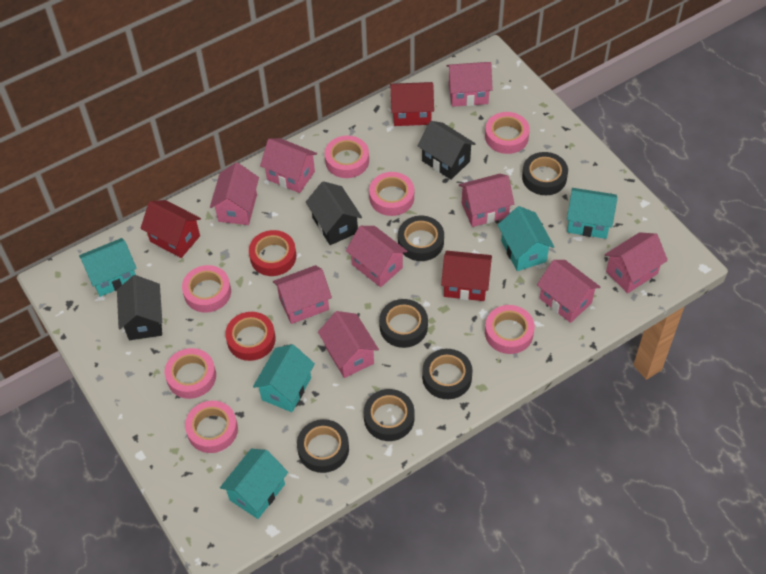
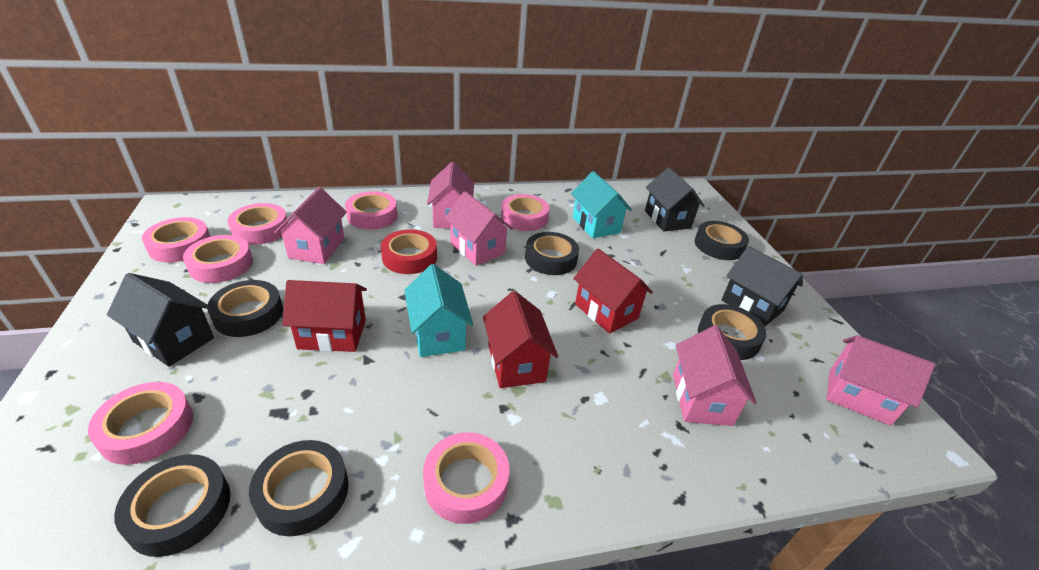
pink house: [210,162,259,225] [260,138,317,193] [273,265,332,324] [318,311,379,378] [346,226,408,287] [447,62,493,107] [459,174,514,227] [537,260,600,323] [605,232,668,293] = 9 -> [274,187,347,264] [427,162,474,228] [444,191,513,266] [673,326,757,426] [827,335,935,426] = 5
red tape: [225,312,276,361] [249,230,296,276] = 2 -> [381,229,437,274] = 1
turquoise house: [79,238,137,297] [220,449,288,519] [253,344,315,412] [498,206,554,271] [567,188,617,239] = 5 -> [404,264,473,357] [571,171,632,239] = 2

